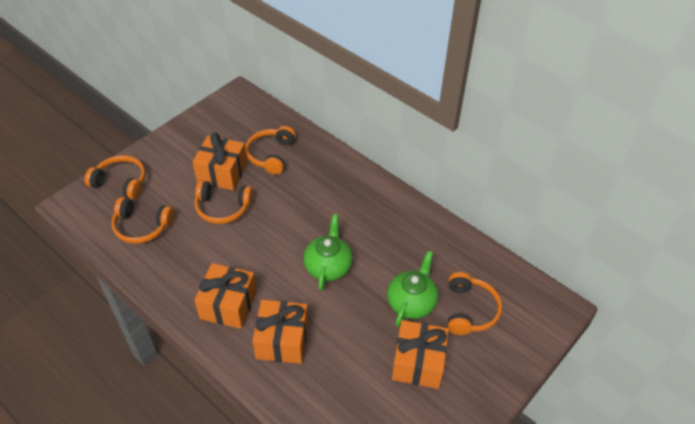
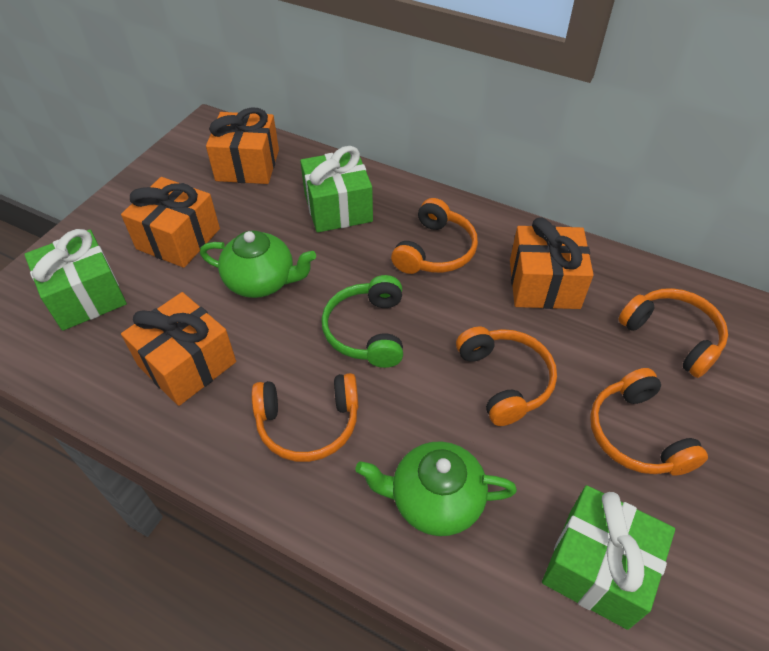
green gift: none = 0 -> [24,229,127,331] [300,146,373,233] [542,485,675,630] = 3
green headphones: none = 0 -> [321,275,403,368] = 1

